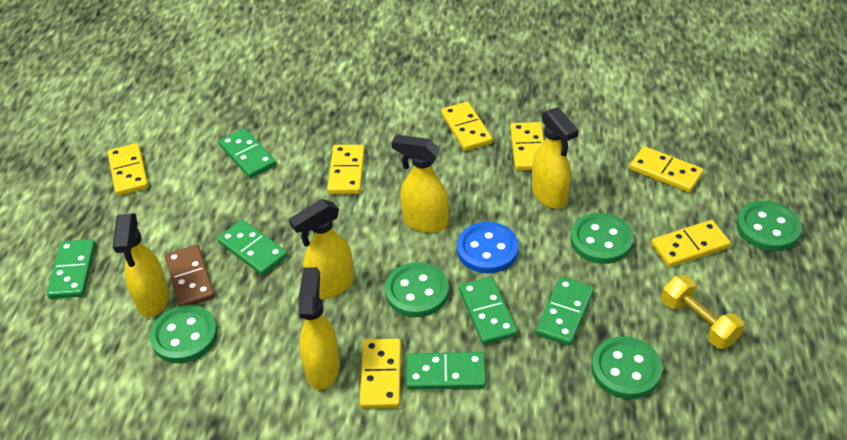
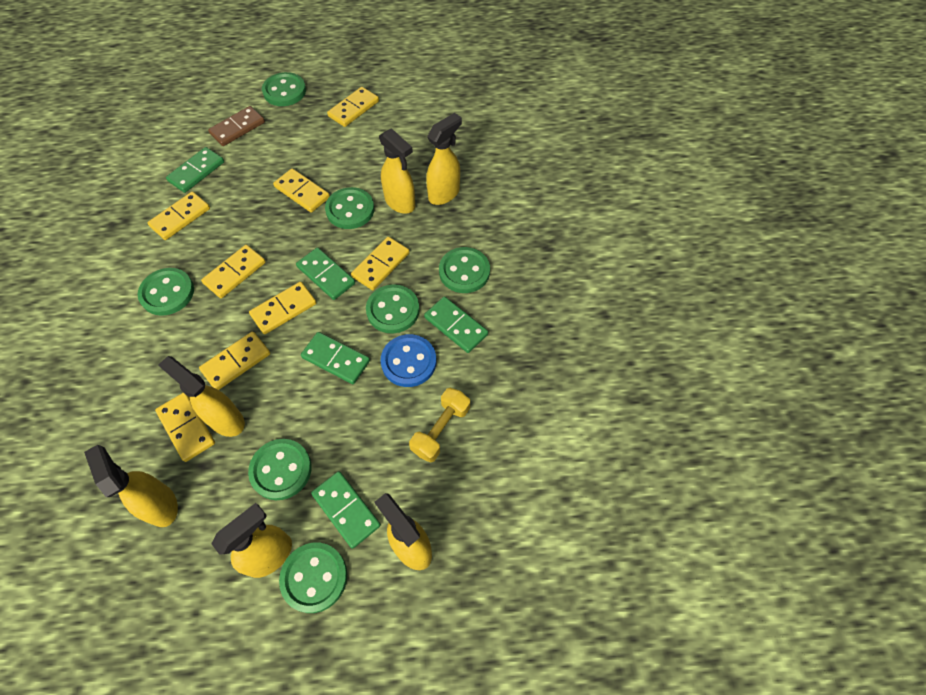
green button: [150,305,218,363] [385,262,449,317] [570,213,633,264] [592,336,662,399] [737,201,802,251] = 5 -> [138,268,194,316] [248,439,312,500] [262,72,306,106] [279,543,347,613] [325,187,374,229] [366,284,420,334] [439,247,490,293] = 7
green domino: [47,239,96,299] [217,219,288,276] [219,128,276,178] [406,352,486,390] [459,277,518,345] [535,277,594,346] = 6 -> [166,147,224,193] [296,247,355,300] [301,332,370,384] [311,471,381,549] [424,297,488,353] = 5
yellow domino: [108,143,149,196] [328,145,365,194] [360,339,401,409] [441,102,493,151] [510,122,544,171] [630,146,704,193] [651,220,731,267] = 7 -> [147,191,210,240] [155,392,215,462] [199,332,270,390] [201,245,266,298] [249,282,316,334] [273,168,330,213] [327,87,379,127] [351,237,410,290] = 8
yellow spray bottle: [113,213,169,317] [289,199,354,299] [298,267,340,390] [392,135,449,233] [532,107,579,209] = 5 -> [84,445,178,527] [158,356,245,437] [211,503,292,578] [374,493,432,570] [379,128,415,214] [426,113,462,205] = 6

